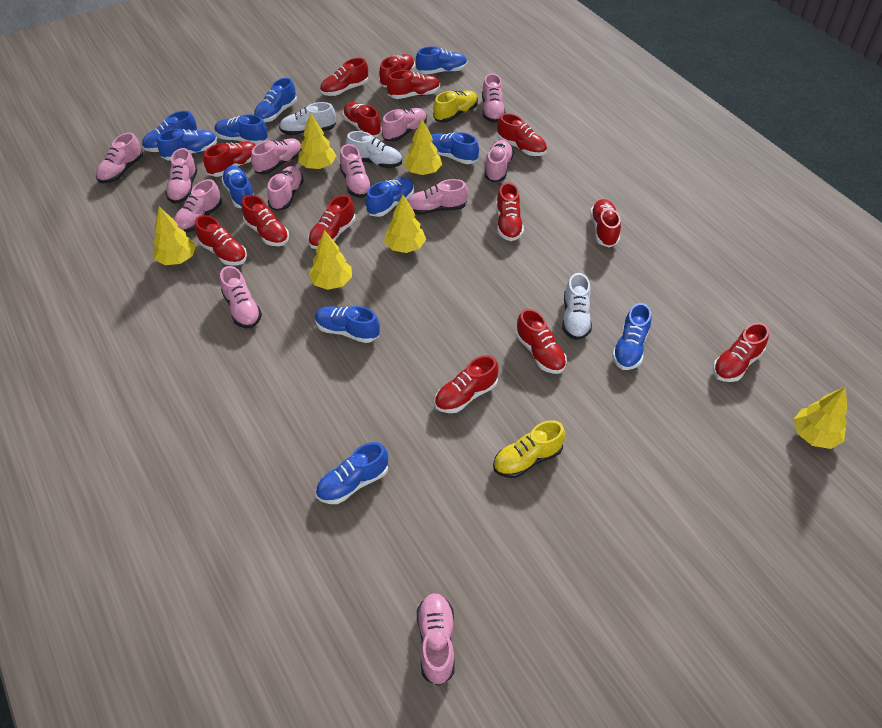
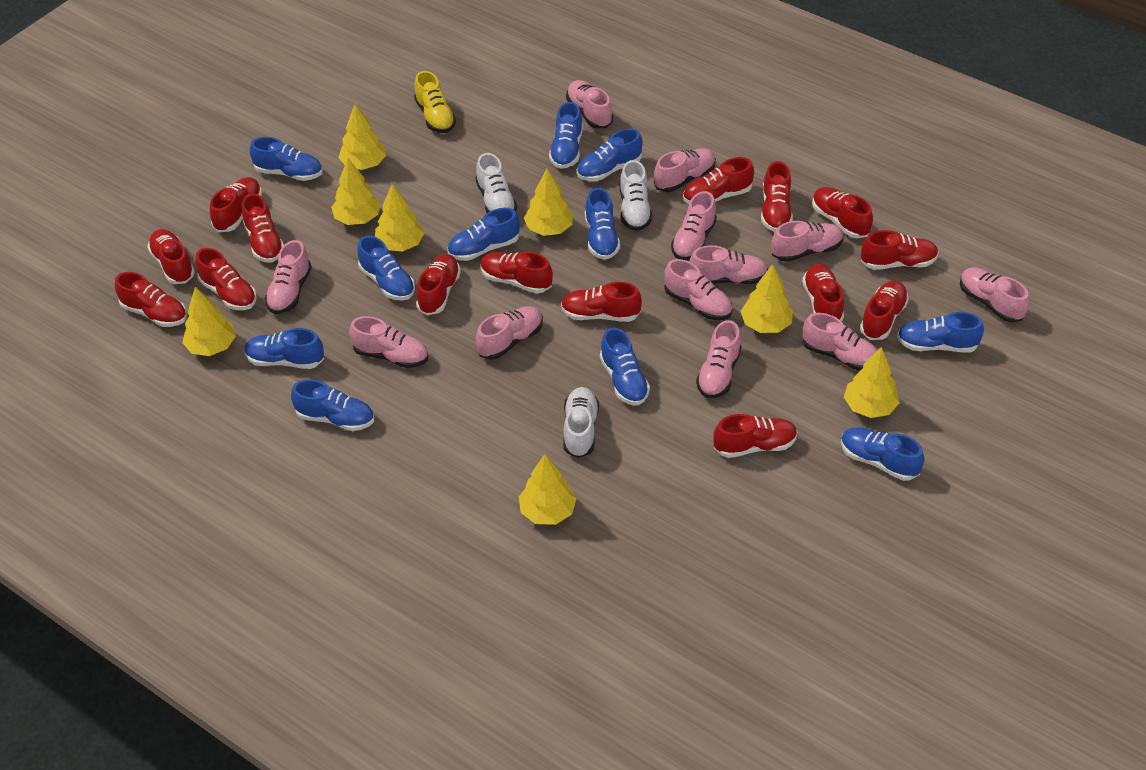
red shoe: [195,215,247,266] [204,142,256,177] [242,195,289,246] [308,195,355,249] [320,58,368,96] [343,102,382,137] [379,54,415,87] [387,70,440,99] [434,355,499,413] [496,182,524,241] [497,113,547,156] [516,309,567,374] [590,199,621,247] [713,323,769,382] = 14 -> [115,272,187,327] [147,229,195,284] [195,248,257,310] [210,177,262,232] [242,193,284,263] [416,254,461,315] [480,252,553,294] [561,282,642,322] [683,157,754,204] [713,414,798,458] [761,161,793,232] [802,264,844,322] [812,187,873,238] [860,281,909,340] [861,230,938,270] = 15
yellow shoe: [433,90,478,123] [493,420,565,478] = 2 -> [414,71,456,133] = 1
yellow tree: [153,207,196,265] [298,113,336,169] [309,230,352,290] [384,195,426,253] [403,119,442,175] [793,387,847,449] = 6 -> [182,287,236,356] [331,158,381,225] [338,104,386,170] [375,184,424,252] [519,454,577,525] [524,169,573,236] [740,264,793,333] [844,347,900,418] = 8

